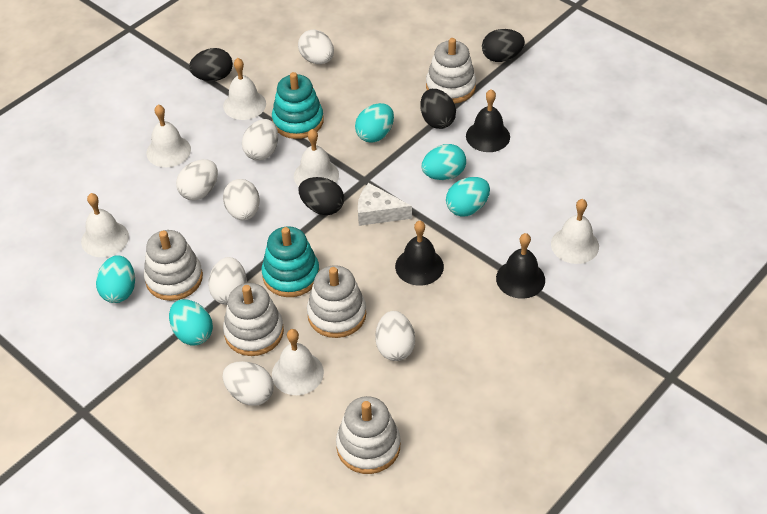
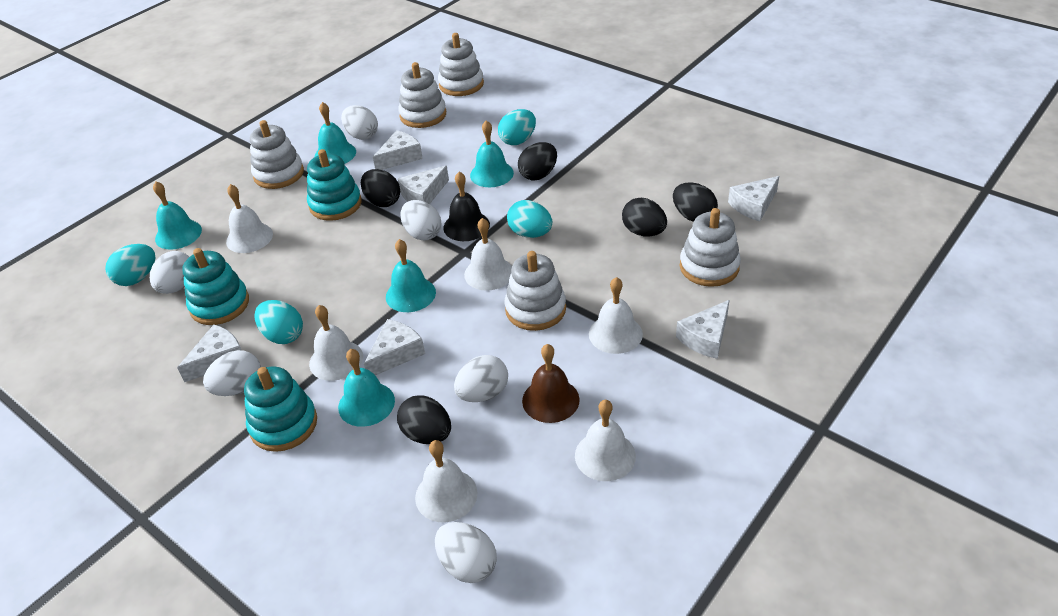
black bell: [395,221,444,286] [466,89,510,152] [496,233,545,299] = 3 -> [443,172,490,241] = 1
black egg: [189,48,233,81] [299,177,344,215] [420,89,456,129] [482,29,525,62] = 4 -> [361,169,400,207] [397,395,451,444] [518,142,557,180] [622,198,667,237] [673,182,718,222] = 5
brown bell: none = 0 -> [522,344,580,423] = 1
turquoise bell: none = 0 -> [153,181,202,250] [315,102,356,164] [338,349,395,427] [386,239,436,312] [470,120,514,187] = 5
turquoise egg: [96,255,135,303] [169,299,213,345] [355,103,394,143] [422,144,466,180] [446,177,490,217] = 5 -> [105,244,155,286] [255,300,303,344] [498,109,536,145] [507,200,552,238] = 4
turquoise stacking toy: [262,226,320,297] [272,72,324,139] = 2 -> [182,248,249,325] [244,367,317,452] [307,149,362,221] = 3
white cheese: [358,183,412,226] = 1 -> [177,325,241,382] [364,319,425,375] [373,130,423,170] [398,166,449,204] [676,300,729,359] [728,176,779,222] = 6
white egg: [176,159,218,201] [208,257,247,305] [223,179,260,220] [223,361,274,406] [242,119,278,161] [298,30,334,64] [375,311,415,361] = 7 -> [150,251,189,294] [203,350,261,396] [341,105,378,140] [400,200,441,241] [435,522,497,583] [454,355,508,402] = 6

